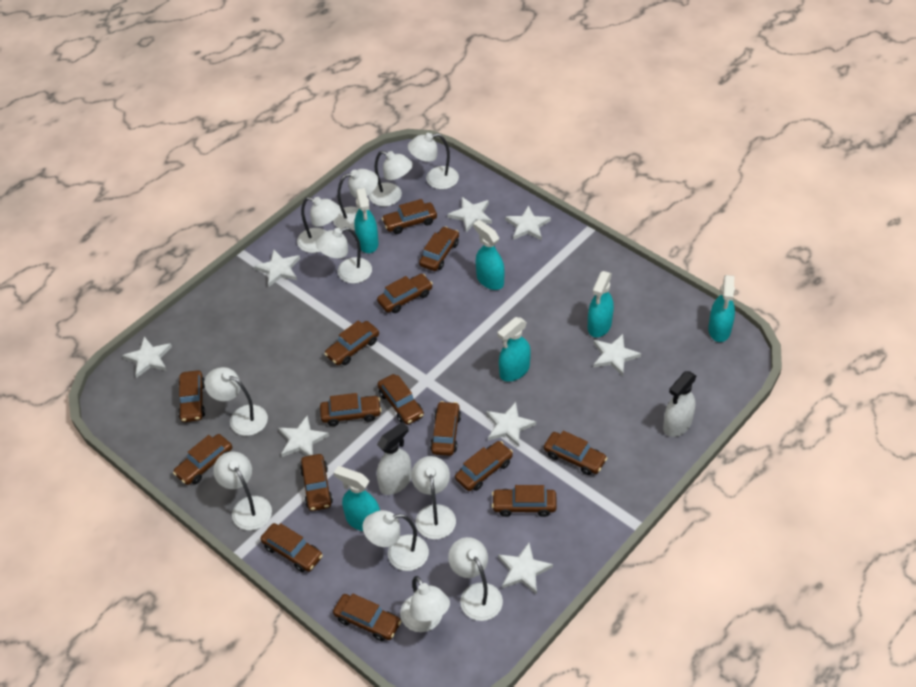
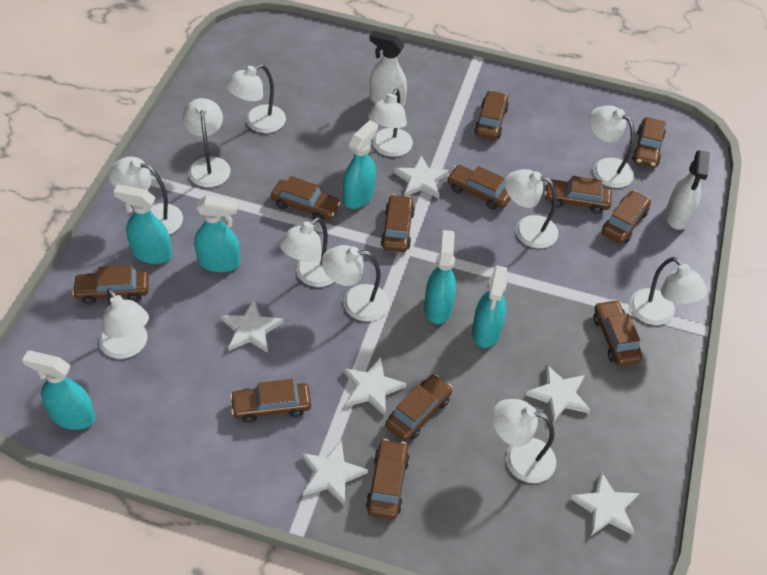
brown car: [173,434,232,485] [178,370,205,422] [260,523,323,572] [300,454,333,511] [320,393,381,426] [324,320,379,365] [333,594,402,641] [377,274,433,313] [377,374,424,425] [382,199,437,234] [419,226,459,271] [430,401,461,456] [455,441,513,491] [492,485,557,517] [544,431,607,475] = 15 -> [72,265,149,305] [230,379,311,423] [271,176,341,221] [366,439,410,519] [380,194,415,252] [385,374,452,441] [447,165,511,210] [474,90,509,140] [544,176,612,214] [594,300,642,366] [602,190,651,244] [632,117,666,168] = 12
white star: [122,337,172,378] [254,249,300,287] [278,416,329,457] [447,197,492,232] [486,402,536,447] [498,543,553,594] [505,205,551,240] [593,334,641,376] = 8 -> [221,300,283,353] [302,441,368,506] [344,357,407,416] [393,155,449,199] [526,364,590,424] [570,472,640,536] = 6

